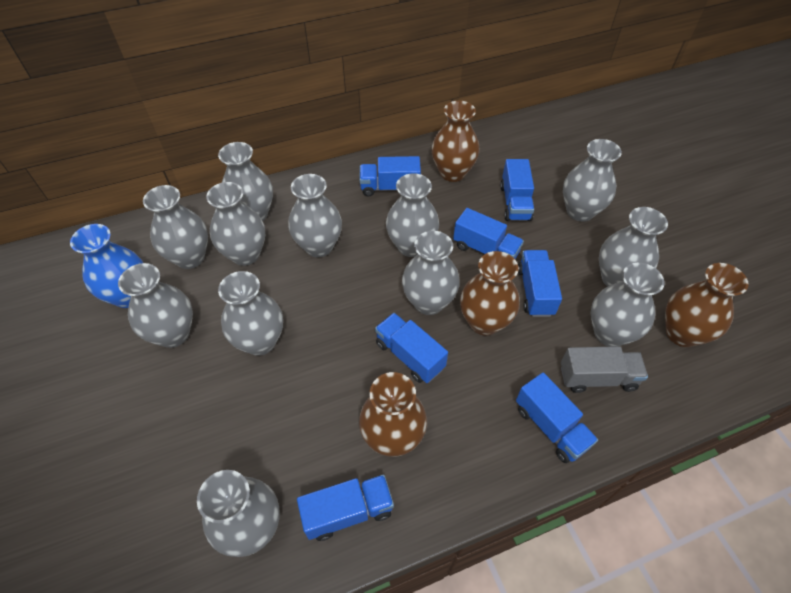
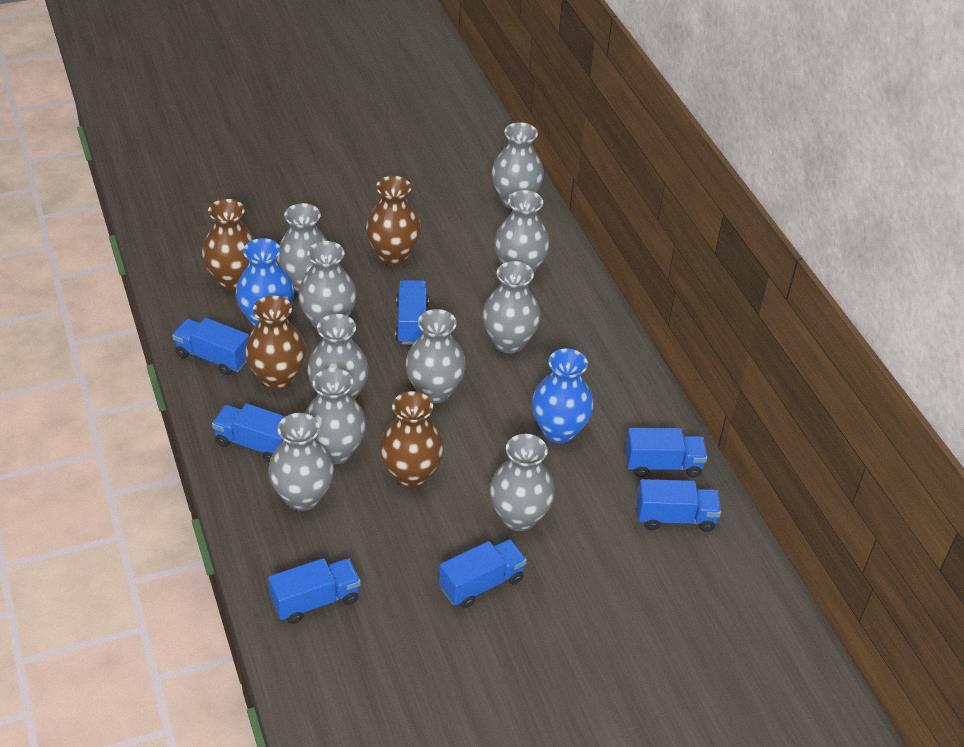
blue vase: [70,224,143,308] = 1 -> [236,238,294,327] [532,348,594,443] = 2
grey truck: [561,346,648,393] = 1 -> none = 0
grey vase: [118,263,193,348] [143,185,208,269] [197,470,280,557] [206,182,265,266] [218,142,273,221] [218,271,283,356] [288,174,342,257] [386,173,439,257] [402,231,460,315] [563,139,622,222] [591,263,665,347] [599,207,668,287] = 12 -> [268,413,334,511] [276,203,328,293] [298,241,357,330] [305,368,366,464] [307,314,369,399] [405,309,466,403] [482,261,541,354] [489,434,555,531] [491,122,544,209] [494,190,550,273] = 10

